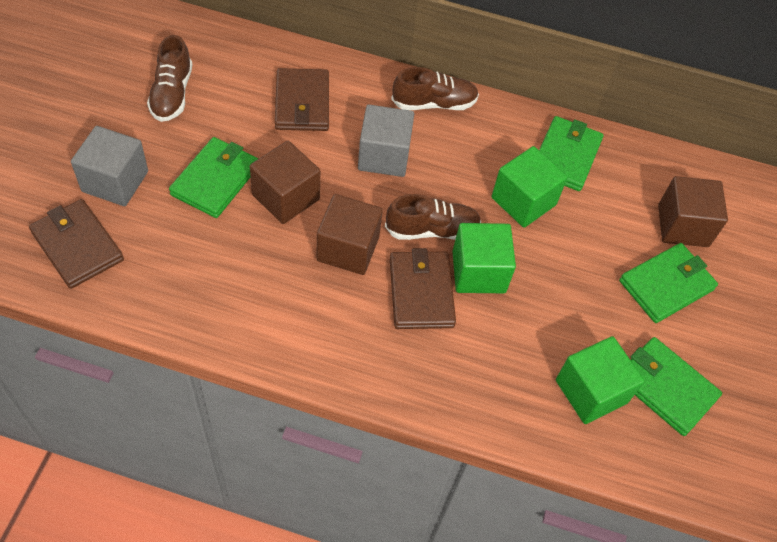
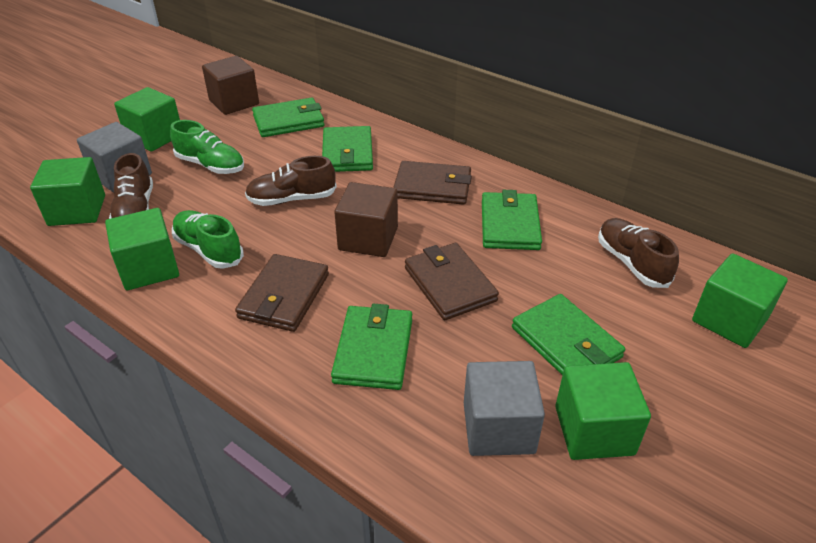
brown cube: [250,141,320,224] [316,194,383,275] [658,176,728,247] = 3 -> [202,56,259,115] [334,182,398,257] = 2
green cube: [453,223,516,293] [491,146,568,228] [556,336,644,424] = 3 -> [30,157,105,226] [105,208,179,290] [114,87,180,152] [555,362,651,460] [692,253,788,348] = 5
green shoe: none = 0 -> [170,120,244,174] [172,210,244,269] = 2
green wallet: [169,137,258,218] [539,116,604,191] [619,243,718,323] [631,337,722,436] = 4 -> [252,98,325,137] [322,126,373,172] [331,304,412,390] [482,190,542,250] [512,294,625,375] = 5

